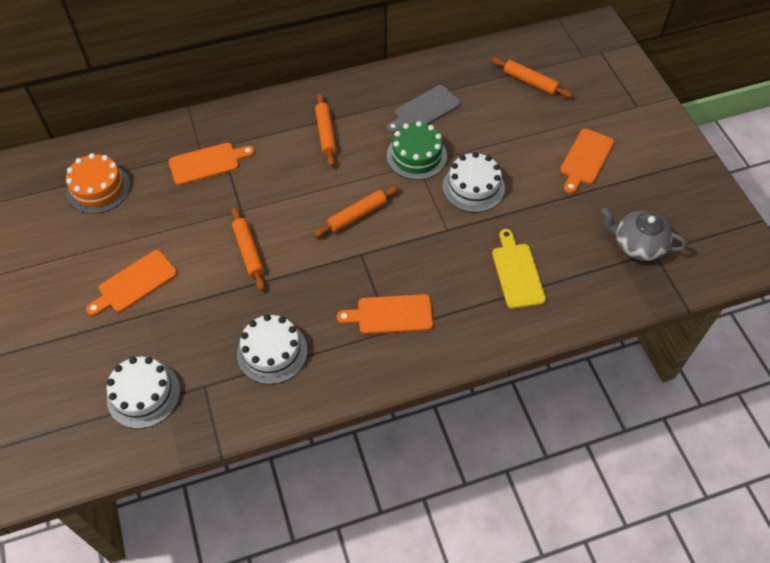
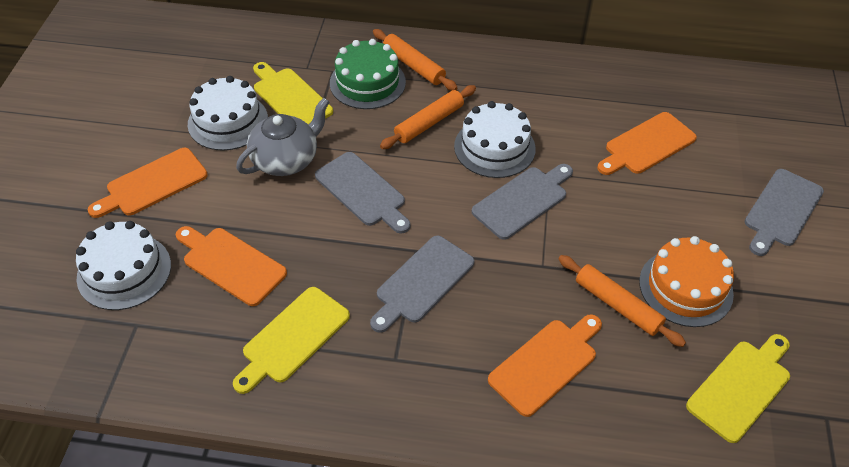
grey cutting board: [386,85,461,133] = 1 -> [315,152,411,234] [370,236,474,333] [472,164,573,240] [745,169,824,256] = 4
orange rolling pin: [231,207,265,291] [313,186,399,237] [315,93,337,167] [491,57,573,98] = 4 -> [373,29,458,91] [380,85,476,149] [559,255,686,347] = 3
yellow cutting board: [492,229,546,309] = 1 -> [233,287,350,394] [253,62,333,124] [686,334,790,443] = 3

